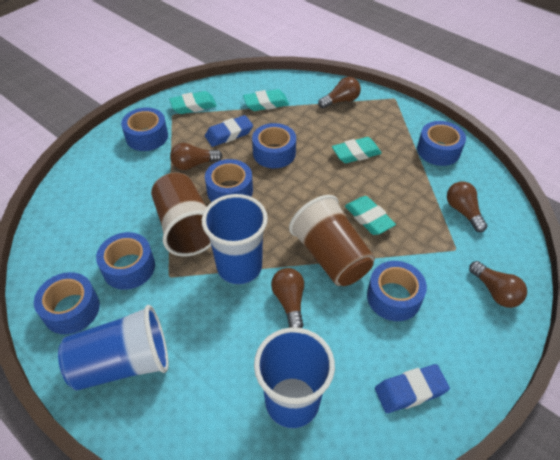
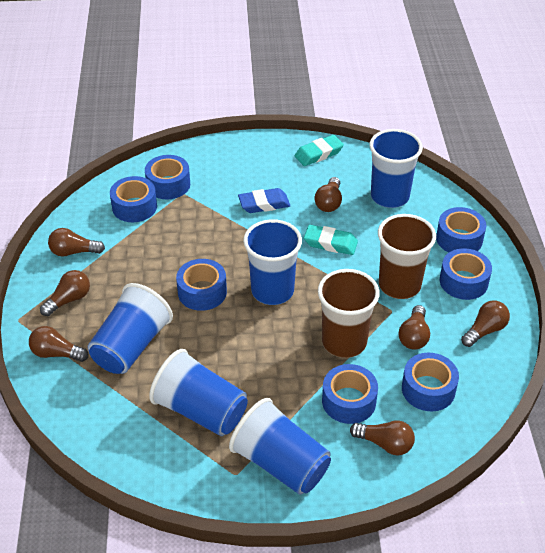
blue cup: [58,305,168,391] [202,194,268,284] [254,327,335,428] = 3 -> [88,283,173,374] [149,349,248,436] [229,398,331,495] [243,219,302,305] [370,129,423,208] = 5
blue eraser: [205,115,253,147] [375,364,450,413] = 2 -> [238,188,290,213] = 1
brown light bulb: [170,143,223,170] [271,268,304,328] [318,77,361,108] [447,181,487,232] [469,261,527,308] = 5 -> [29,326,89,362] [40,270,90,316] [48,228,105,257] [314,177,342,212] [350,420,415,456] [399,305,430,350] [461,300,510,347] = 7
turquoise eraser: [169,91,217,114] [243,89,289,111] [332,137,382,163] [345,196,396,235] = 4 -> [295,135,344,166] [304,225,358,255] = 2

